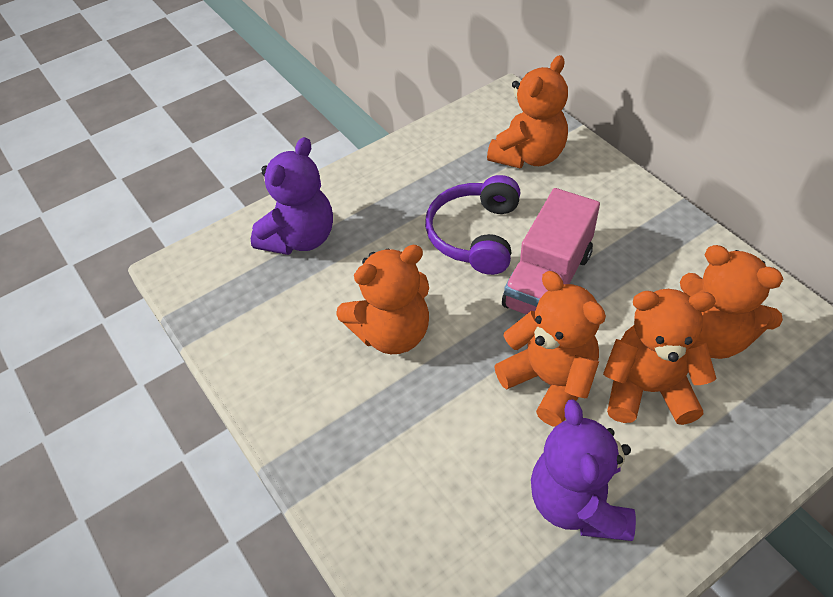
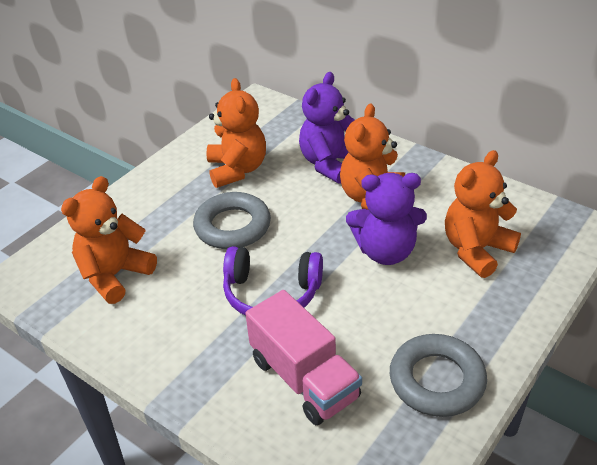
grey ring: none = 0 -> [193,192,271,249] [390,334,487,417] = 2
orange teddy bear: [336,245,429,354] [487,55,568,169] [494,271,606,427] [603,289,717,425] [680,245,783,359] = 5 -> [61,176,157,304] [206,78,266,188] [340,104,405,210] [445,150,521,278] = 4

